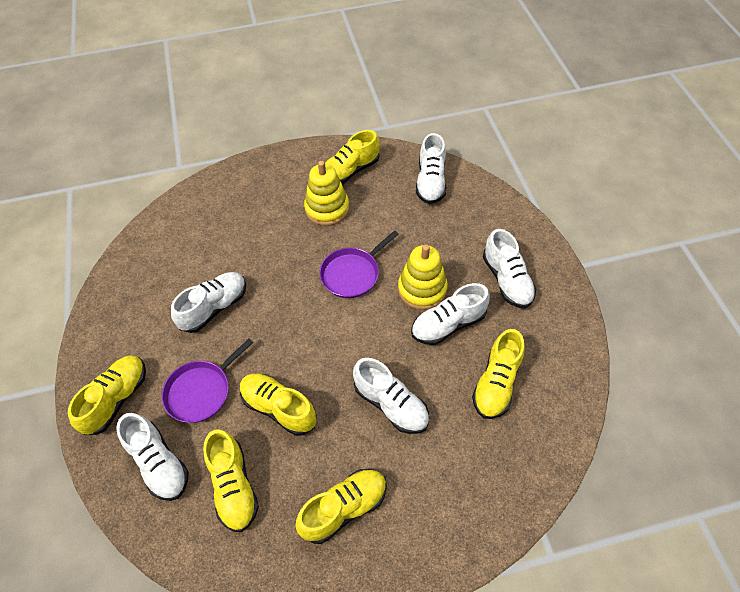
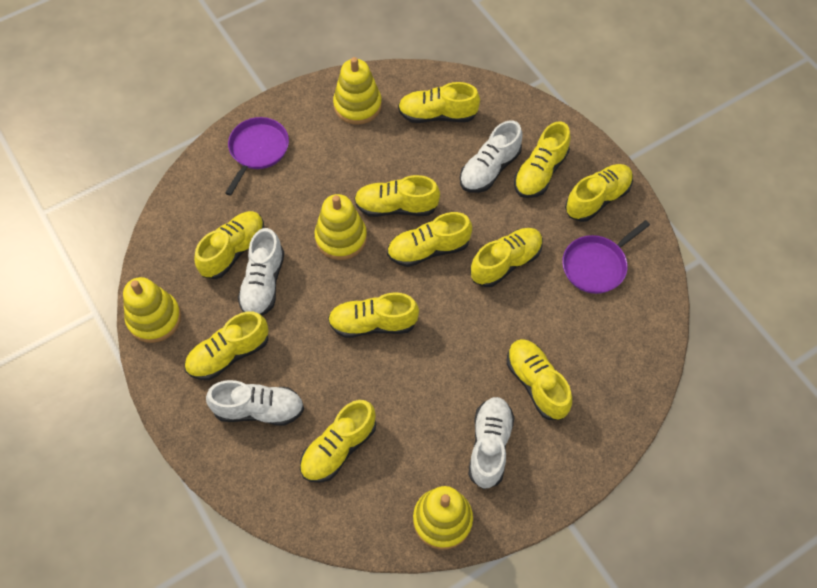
white shoe: [116,413,189,501] [171,272,246,333] [353,358,429,434] [411,283,490,345] [416,133,446,204] [483,229,536,308] = 6 -> [206,380,304,426] [238,228,284,316] [460,120,523,193] [468,397,514,489] = 4
yellow shoe: [68,355,146,435] [203,429,259,532] [240,374,317,436] [295,469,387,544] [325,130,379,184] [472,329,525,419] = 6 -> [185,311,268,380] [194,211,264,279] [300,400,376,483] [328,292,419,338] [354,175,440,217] [387,212,472,267] [398,82,480,123] [470,228,543,287] [507,339,572,420] [514,121,571,198] [565,164,633,222] = 11
yellow stacking toy: [304,161,349,226] [398,245,448,310] = 2 -> [123,277,181,343] [315,194,367,260] [333,57,382,125] [413,486,473,550] = 4

